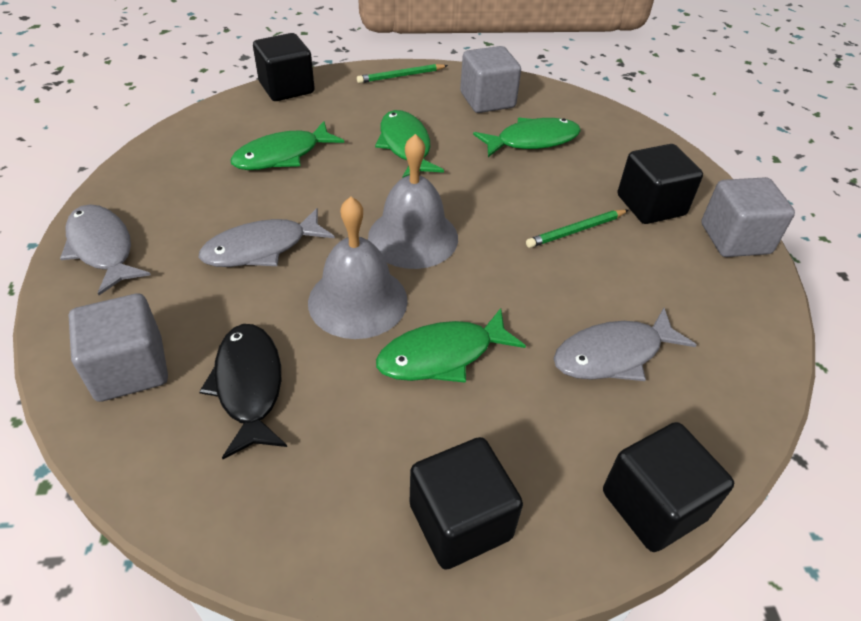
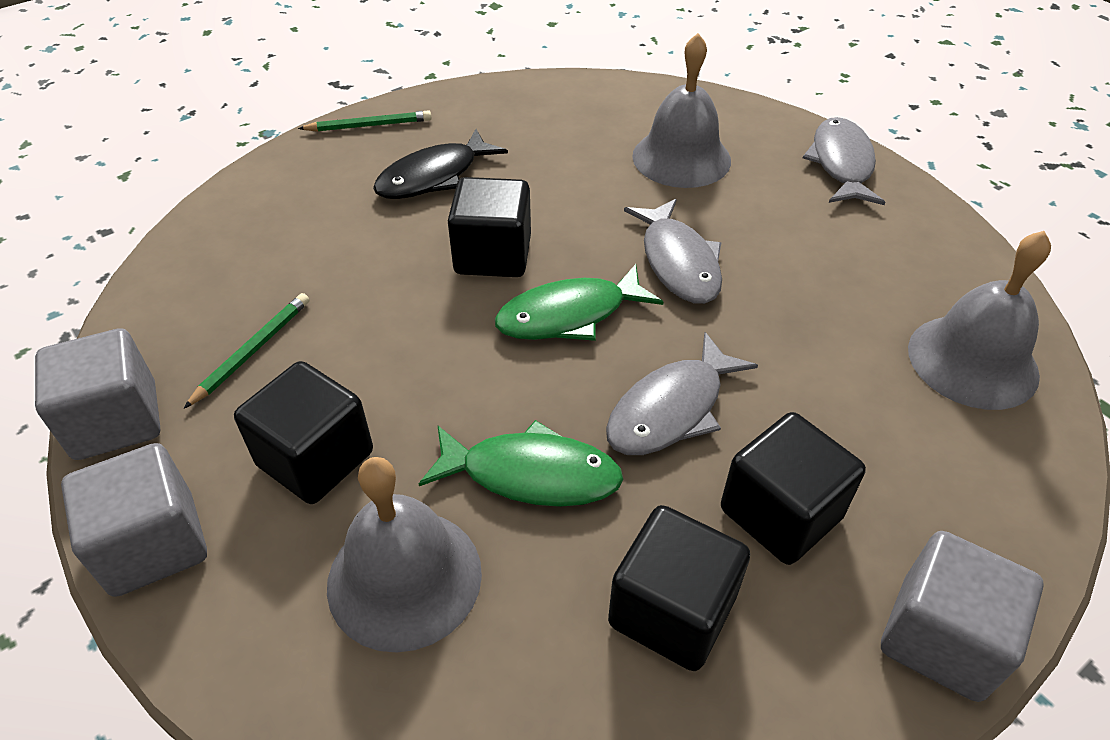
green fish: [230,121,344,170] [375,110,444,178] [376,308,526,383] [473,118,581,157] = 4 -> [419,420,623,507] [495,264,664,341] = 2
grey bell: [308,197,408,339] [368,134,458,269] = 2 -> [327,457,482,653] [632,33,731,188] [908,231,1051,410] = 3

